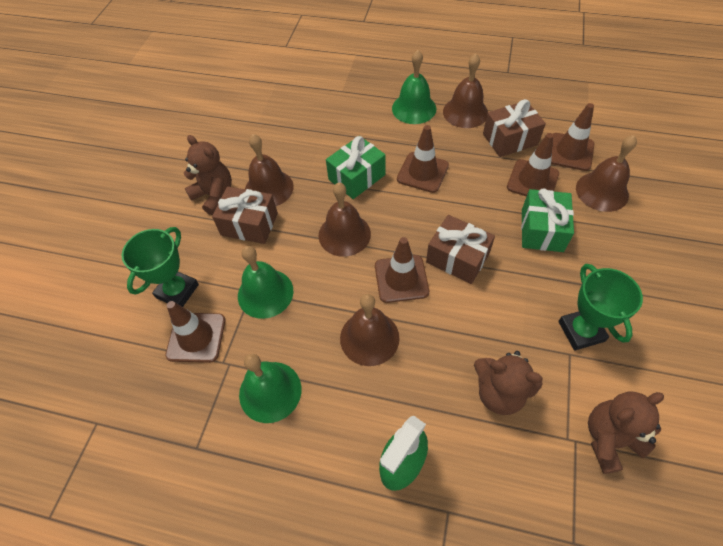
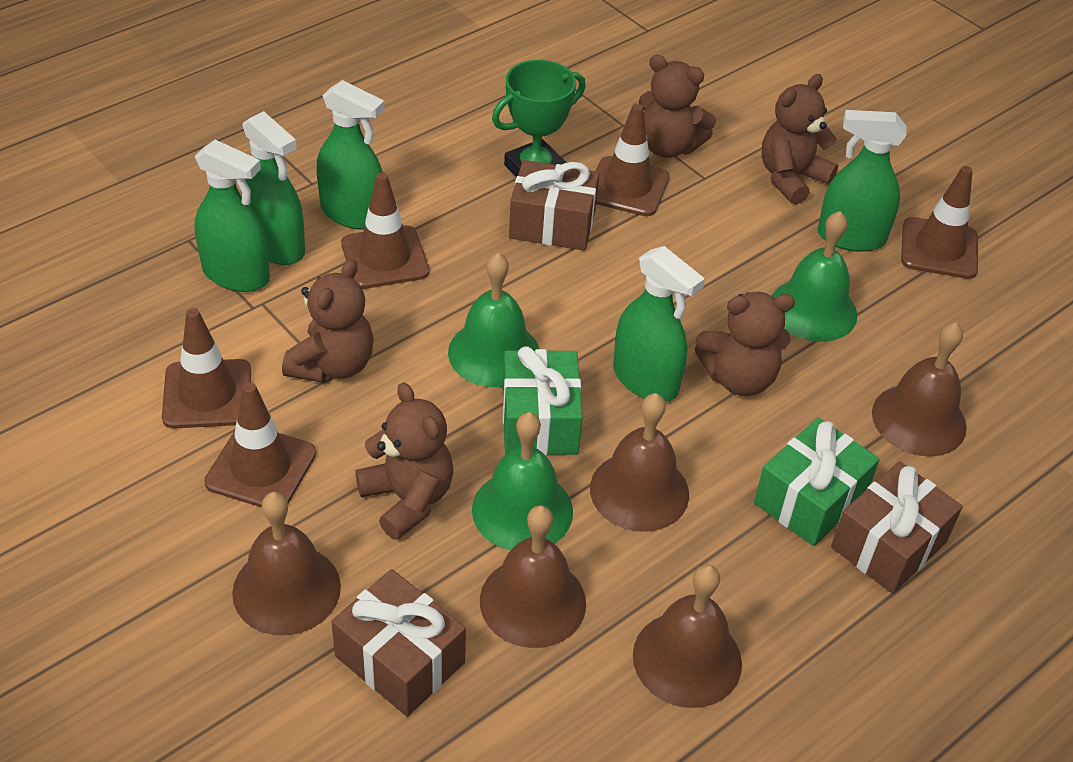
brown teddy bear: [184,135,232,215] [474,351,543,415] [588,392,664,474] = 3 -> [282,259,374,383] [355,382,453,540] [639,55,716,158] [694,292,795,396] [762,74,838,205] = 5
green spray bottle: [379,416,428,491] = 1 -> [194,140,270,292] [241,111,305,265] [316,80,385,230] [613,246,705,402] [818,110,907,252] = 5
green trophy: [122,227,199,307] [558,264,643,351] = 2 -> [492,60,586,177] = 1

